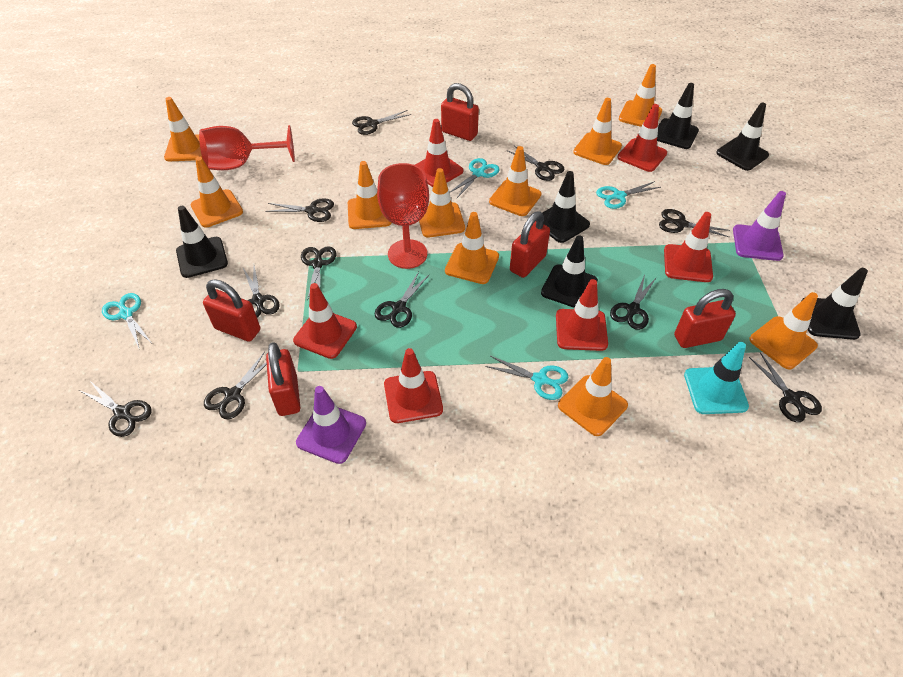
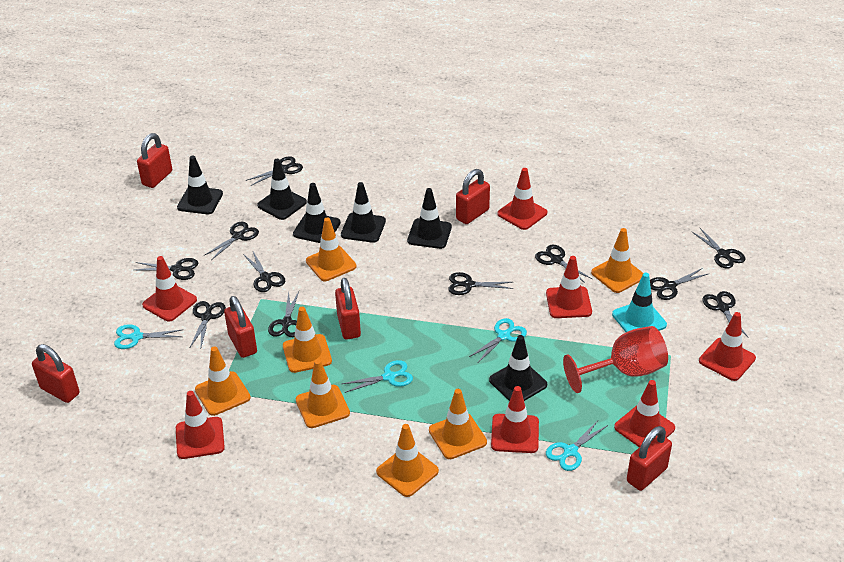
orange traffic cone: [164,97,202,161] [191,157,243,228] [348,161,392,229] [419,168,465,238] [445,212,499,284] [489,146,541,216] [558,357,628,436] [573,98,622,165] [619,64,662,127] [749,292,818,369] = 10 -> [195,346,251,416] [283,307,332,373] [296,359,350,428] [306,218,356,281] [376,424,439,497] [429,389,487,459] [591,228,643,293] = 7
purple traffic cone: [296,386,366,464] [733,191,786,261] = 2 -> none = 0
red goblet: [199,125,295,170] [377,163,429,269] = 2 -> [563,326,668,393] = 1
red padlock: [203,279,260,342] [266,342,301,416] [441,83,479,141] [510,211,550,278] [674,289,736,348] = 5 -> [32,344,80,403] [137,133,172,188] [224,296,257,358] [335,278,361,339] [456,169,490,224] [627,426,672,491] = 6
red traffic cone: [293,283,357,359] [384,348,443,423] [415,119,463,187] [556,279,608,351] [617,104,667,172] [664,212,713,282] = 6 -> [142,256,197,322] [176,391,225,459] [491,386,539,453] [497,168,547,230] [546,256,592,318] [614,380,675,447] [699,312,756,381] = 7

